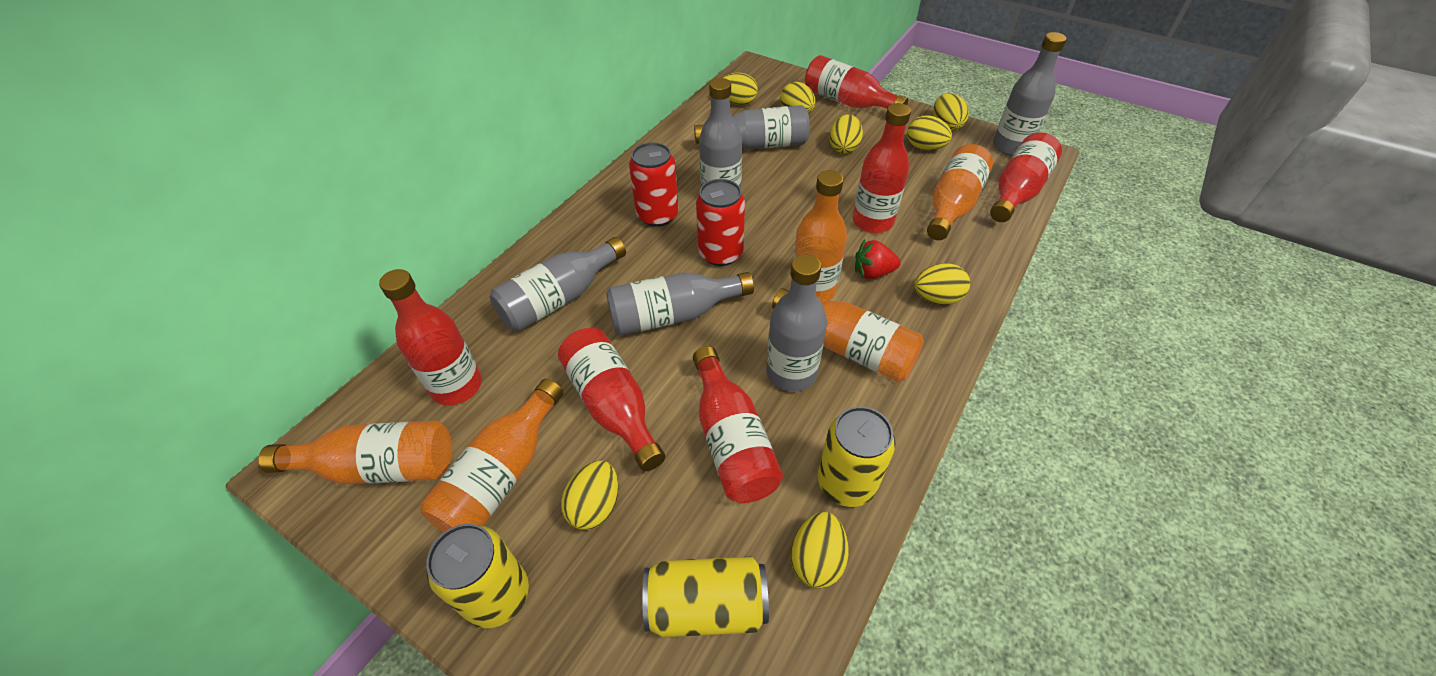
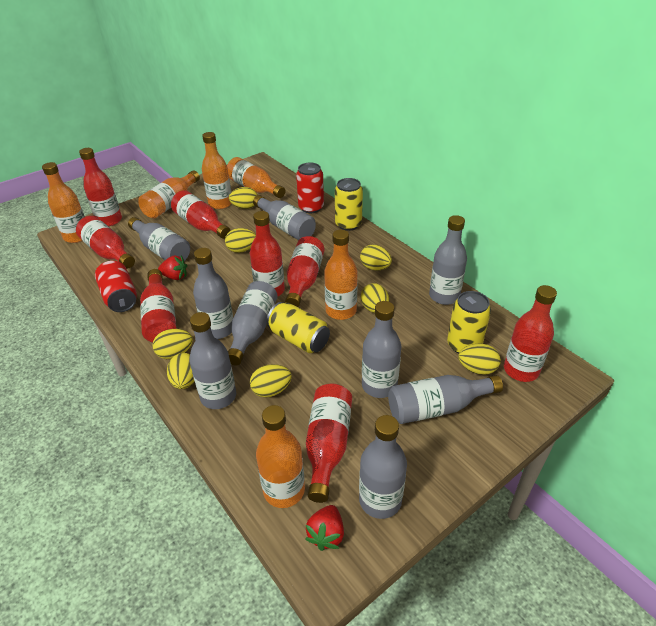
grey bottle: [490,237,626,332] [606,272,754,336] [694,105,810,150] [699,78,742,188] [766,254,827,392] [993,32,1067,156] = 6 -> [128,217,190,261] [189,312,236,409] [193,248,233,339] [228,281,278,365] [253,195,316,240] [359,415,407,519] [362,301,401,398] [388,375,503,424] [429,215,467,305] = 9
orange bottle: [258,421,452,484] [420,379,563,532] [772,288,924,382] [790,170,847,302] [927,144,993,240] = 5 -> [42,162,85,243] [138,170,200,218] [202,132,231,209] [227,157,285,198] [256,405,305,508] [324,230,358,320] = 6
red bottle: [379,269,482,405] [558,328,665,471] [693,346,783,503] [805,55,908,109] [853,103,911,233] [990,132,1062,222] = 6 -> [76,216,135,268] [79,148,122,226] [140,269,176,343] [171,190,231,239] [250,211,285,296] [285,236,324,307] [306,384,352,503] [504,285,557,382] = 8
red strawberry: [855,240,901,279] = 1 -> [158,255,187,280] [305,505,344,551] = 2

